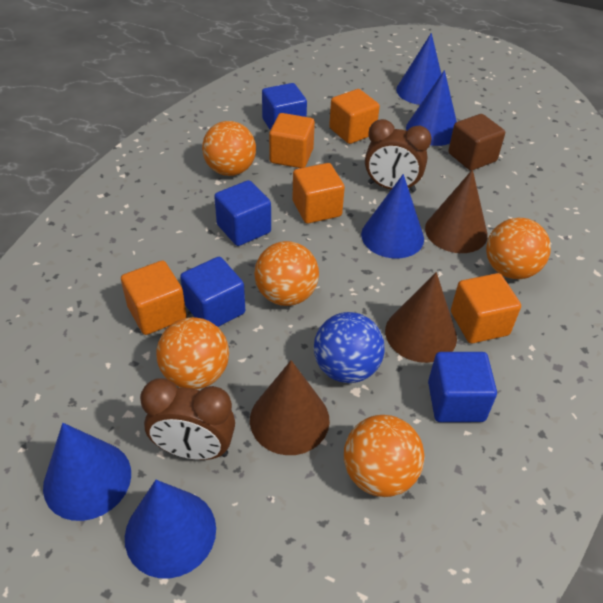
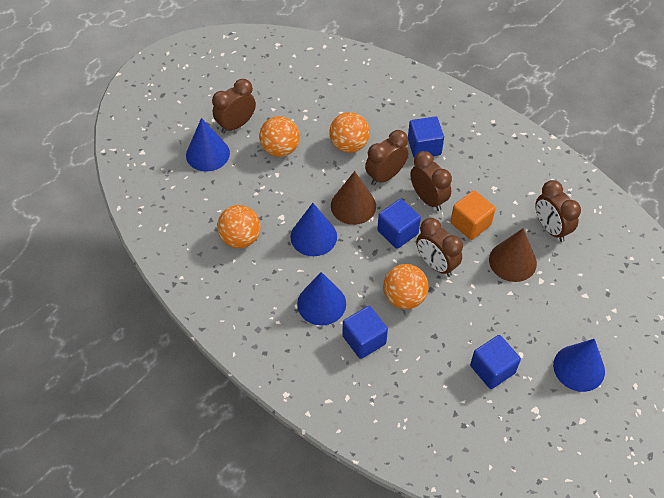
blue ball: [314,312,385,383] = 1 -> none = 0
blue cone: [43,423,131,521] [125,480,216,579] [361,174,424,258] [396,33,441,105] [406,70,457,146] = 5 -> [186,118,230,172] [290,203,337,256] [297,272,346,326] [553,339,605,392] = 4
brown clock: [140,378,235,460] [365,119,431,192] = 2 -> [212,79,256,133] [365,130,408,186] [410,151,452,211] [416,218,463,277] [535,180,581,242] = 5
brown cone: [250,360,330,455] [385,272,457,363] [425,169,488,253] = 3 -> [331,171,376,225] [489,228,537,282] = 2
brown cube: [448,114,505,171] = 1 -> none = 0
orange ball: [157,317,229,389] [202,121,256,176] [254,241,319,306] [344,415,425,497] [486,218,551,279] = 5 -> [217,205,260,248] [259,116,300,157] [329,112,370,153] [383,264,429,309] = 4
orange cube: [121,260,187,335] [269,113,315,168] [293,163,345,224] [329,89,380,144] [451,273,521,343] = 5 -> [451,190,495,240] = 1

